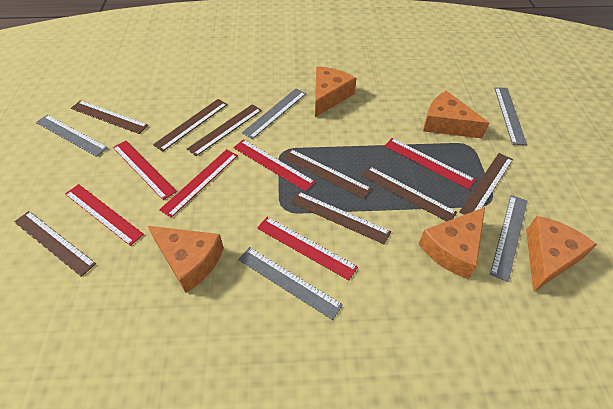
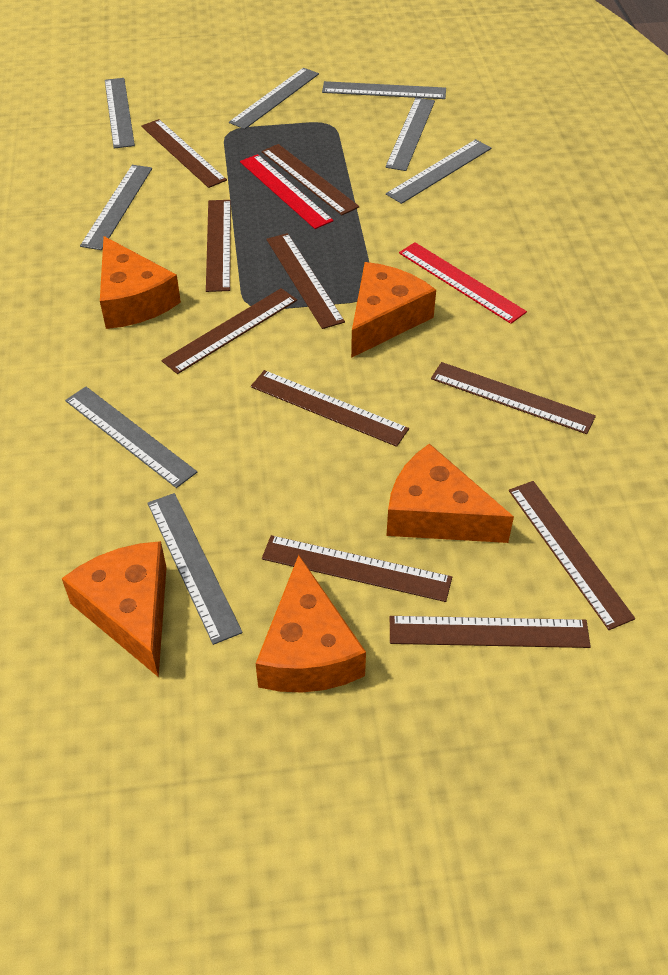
brown ruler: [14,211,96,277] [71,100,148,134] [153,99,228,152] [187,104,262,156] [283,149,372,199] [291,192,391,245] [362,166,457,222] [459,153,513,215] = 8 -> [141,119,227,188] [161,288,297,374] [206,200,231,292] [251,370,409,447] [261,144,359,215] [262,535,452,602] [267,233,345,329] [390,616,591,648] [431,362,596,434] [509,481,635,630] = 10
grey ruler: [36,115,108,157] [238,247,343,320] [242,88,306,139] [490,195,527,282] [494,87,527,145] = 5 -> [65,387,197,488] [80,165,152,250] [105,78,135,148] [147,493,243,645] [229,68,319,129] [322,81,446,99] [385,98,435,171] [386,139,491,204] = 8
red ruler: [65,184,144,246] [113,141,177,200] [159,149,238,218] [233,140,315,191] [257,217,358,280] [385,138,476,189] = 6 -> [240,154,334,229] [399,242,527,324] = 2

